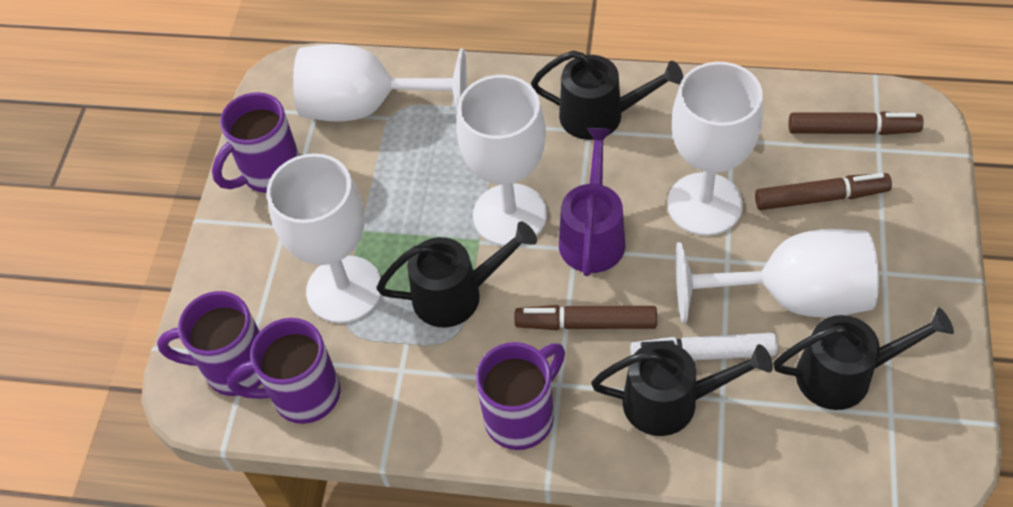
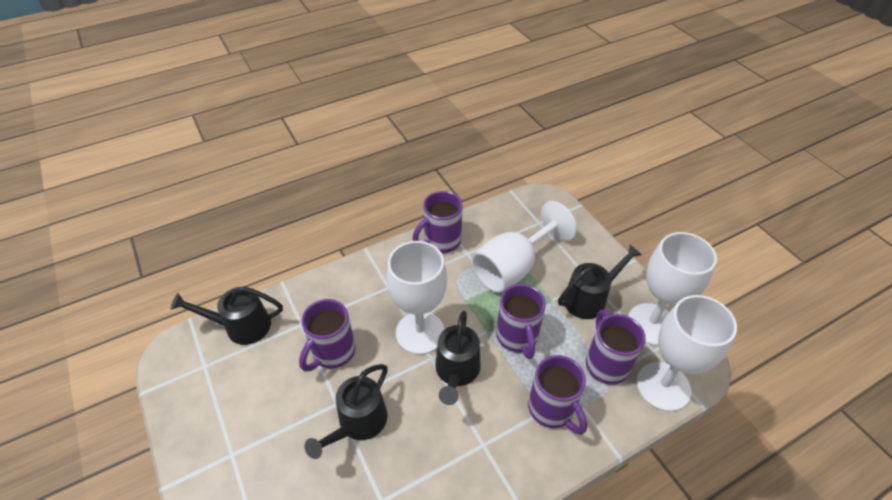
brown marker: [514,305,657,330] [755,173,892,210] [789,111,924,135] = 3 -> none = 0
purple mug: [157,291,262,396] [212,92,300,193] [227,318,340,424] [476,342,565,450] = 4 -> [299,299,355,372] [413,191,463,253] [496,284,546,359] [528,355,587,435] [586,310,645,385] = 5
purple watering can: [559,128,625,276] = 1 -> none = 0
white goblet: [267,153,381,323] [293,44,467,121] [457,75,547,246] [667,62,763,236] [675,229,879,323] = 5 -> [387,241,447,355] [472,201,577,293] [628,232,717,346] [636,295,737,412] = 4
white marker: [630,333,778,361] = 1 -> none = 0

